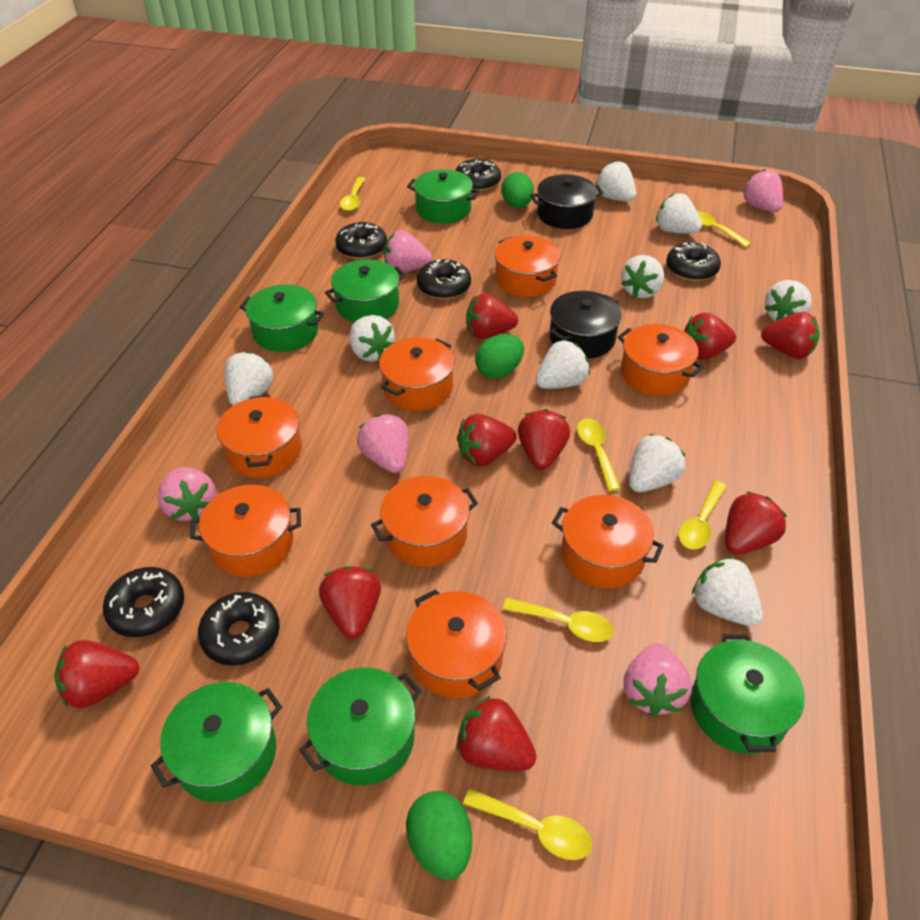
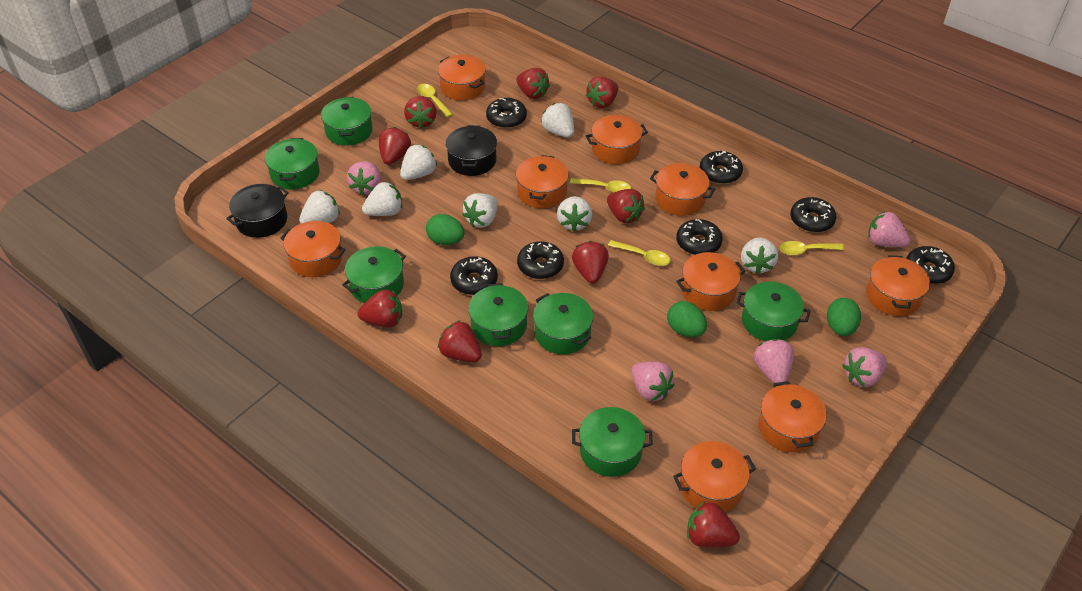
black donut: [103,567,184,637] [198,592,280,665] [335,222,387,259] [417,259,471,299] [455,159,501,191] [666,242,721,281] = 6 -> [450,256,498,295] [486,98,527,128] [517,241,564,279] [676,219,723,255] [700,151,743,184] [790,197,836,233] [906,246,955,284] = 7
green pot: [151,682,282,802] [240,285,325,352] [299,668,421,785] [325,259,406,322] [407,169,480,223] [690,634,805,754] = 6 -> [265,138,320,190] [321,97,373,146] [342,246,406,303] [468,283,528,346] [533,293,593,354] [572,407,653,477] [736,281,811,341] = 7
orange pot: [190,485,301,577] [217,395,302,478] [371,476,478,567] [379,337,455,411] [406,589,507,698] [494,235,560,297] [552,495,664,588] [618,324,704,396] = 8 -> [280,221,346,277] [438,55,486,100] [516,155,569,208] [586,115,648,164] [650,163,715,216] [673,441,756,512] [676,252,745,311] [758,381,827,453] [866,255,930,316] = 9
white strawberry: [224,351,273,406] [349,315,395,361] [536,340,590,389] [595,161,636,202] [621,255,664,298] [629,434,685,492] [656,193,702,234] [692,557,763,626] [764,280,812,321] = 9 -> [299,190,340,223] [362,182,402,216] [400,144,437,180] [462,193,498,228] [541,103,574,138] [557,196,592,232] [741,237,778,274] = 7
yellow spoon: [340,177,366,211] [463,788,592,860] [502,598,613,642] [577,419,621,491] [678,481,727,549] [697,211,751,247] = 6 -> [417,84,453,117] [570,178,631,193] [608,240,671,266] [780,241,845,255] = 4

